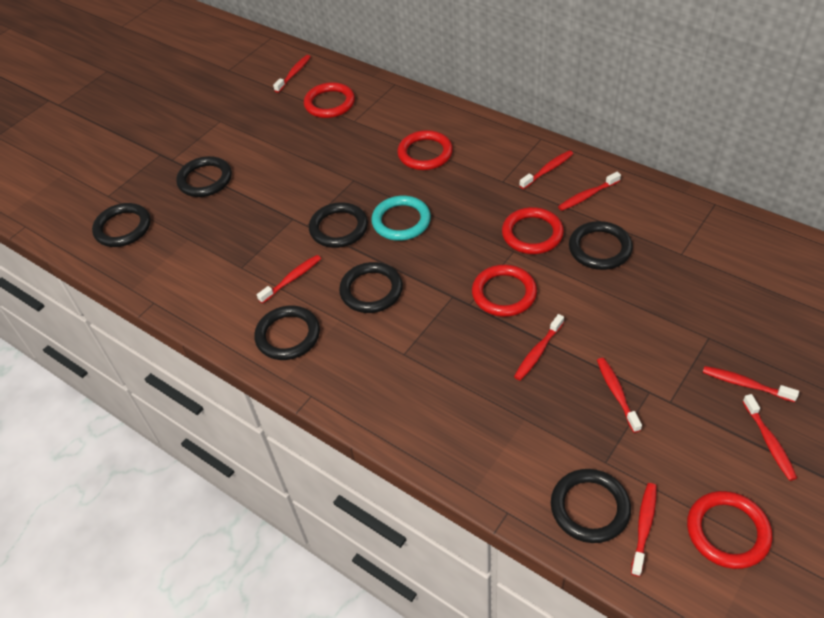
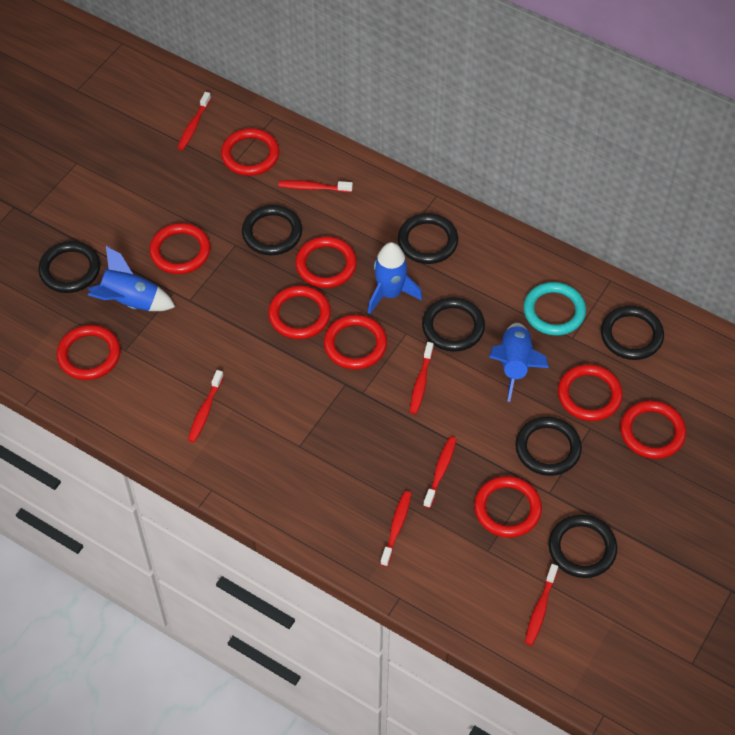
blue rocket: none = 0 -> [88,246,175,311] [368,242,422,314] [489,323,549,402] = 3
red ring: [304,82,355,118] [397,130,453,170] [472,265,537,317] [502,207,564,254] [687,491,772,569] = 5 -> [57,325,121,380] [149,223,211,274] [221,128,280,176] [268,286,331,339] [295,236,357,288] [324,315,387,369] [474,476,542,538] [558,364,623,421] [620,400,686,459] = 9
red toothbrush: [257,255,321,304] [273,55,311,93] [514,314,564,381] [519,150,573,189] [558,172,621,211] [597,358,642,433] [631,483,657,577] [703,366,799,402] [742,394,797,481] = 9 -> [177,92,211,150] [188,370,224,442] [278,180,353,192] [380,491,412,567] [410,342,434,414] [423,436,457,508] [525,564,558,646] = 7

